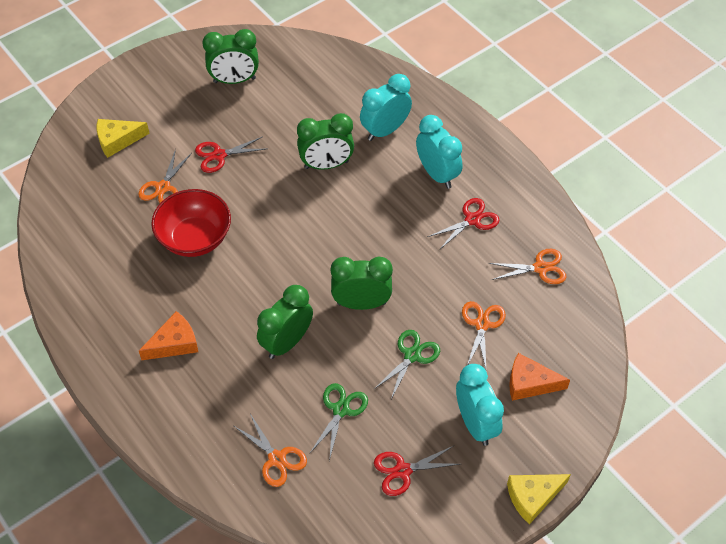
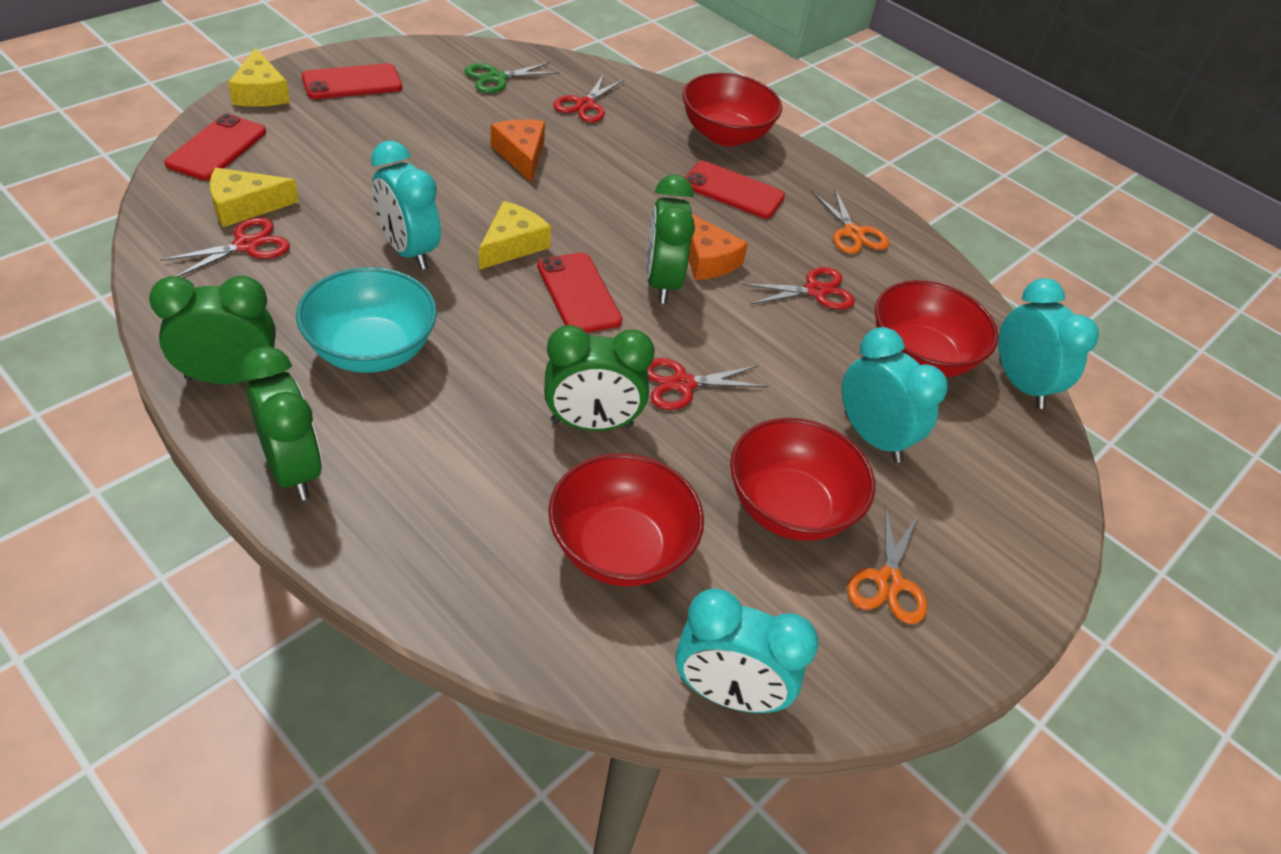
green scissors: [309,383,368,461] [374,330,440,399] = 2 -> [465,62,560,93] = 1
orange scissors: [138,149,192,203] [234,414,307,487] [462,301,506,368] [488,249,566,284] = 4 -> [812,188,889,254] [847,503,927,624] = 2
red bowl: [151,189,231,257] = 1 -> [548,453,704,586] [682,73,782,146] [730,418,875,541] [875,280,998,377] = 4
red phone: none = 0 -> [164,114,266,180] [302,63,402,99] [537,252,622,333] [685,161,785,219] = 4
red scissors: [195,137,266,173] [374,446,460,496] [428,198,500,250] = 3 -> [160,217,290,277] [553,74,625,123] [648,358,768,410] [741,267,855,310] = 4
turquoise bowl: none = 0 -> [296,267,437,373] = 1
turquoise clock: [360,74,412,141] [416,115,463,189] [456,364,504,446] = 3 -> [371,141,441,270] [675,589,819,713] [842,327,948,463] [998,278,1099,409] = 4
yellow cheese: [97,119,150,158] [507,474,571,524] = 2 -> [210,168,299,227] [228,48,290,107] [479,201,551,270] = 3

